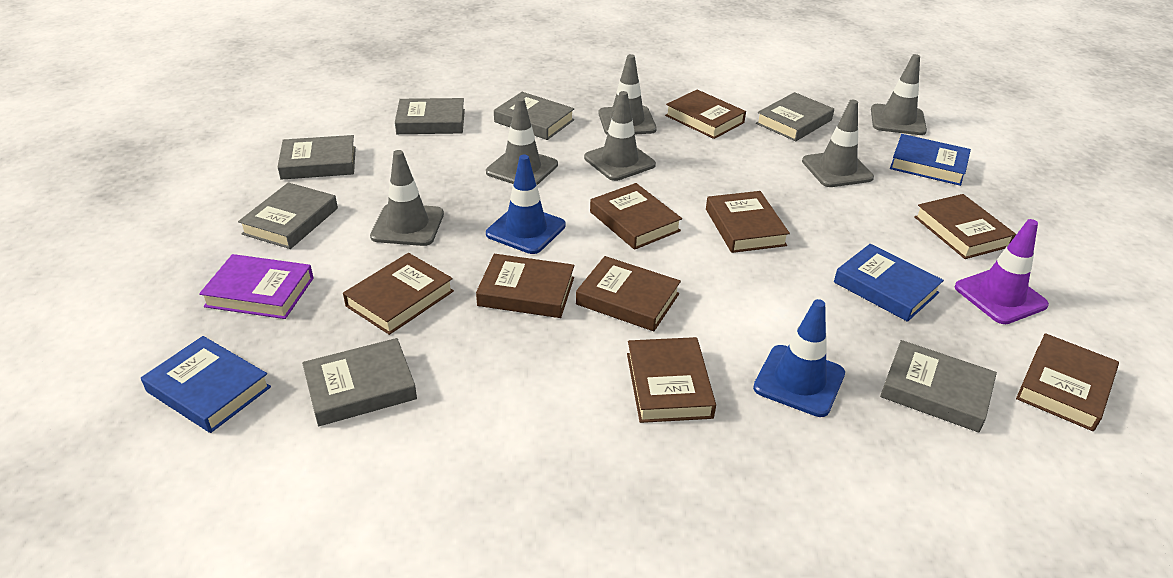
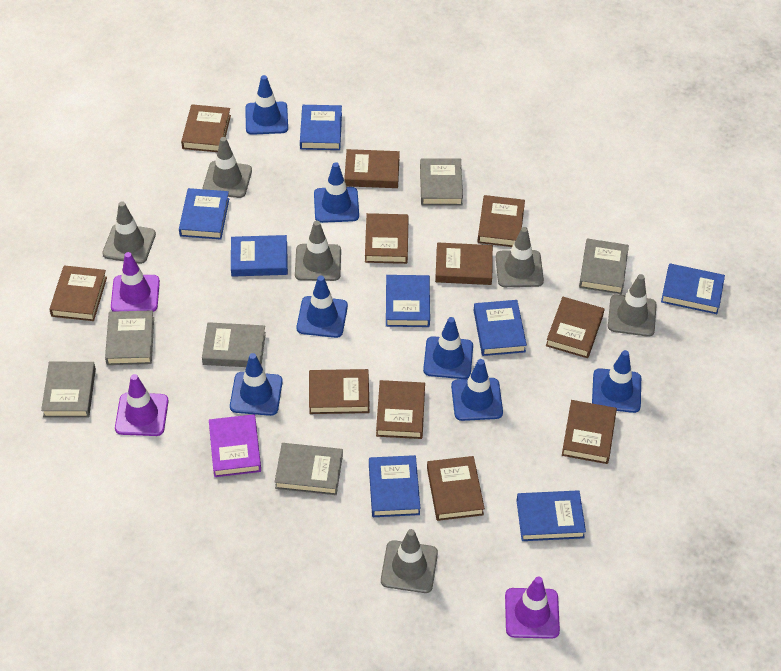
blue book: [141,336,271,433] [834,244,944,322] [890,134,971,186] = 3 -> [179,188,229,240] [231,235,288,277] [300,105,342,150] [369,455,421,517] [386,275,430,327] [474,300,527,356] [516,490,586,541] [661,263,725,314] = 8
blue traffic cone: [486,155,566,254] [753,299,845,417] = 2 -> [230,353,283,416] [245,75,288,135] [296,275,348,338] [314,162,359,223] [423,317,473,379] [451,359,503,421] [592,350,641,413] = 7
brown book: [343,253,454,335] [476,254,574,318] [576,256,681,331] [590,183,682,250] [627,337,716,423] [665,89,746,139] [706,191,790,253] [914,194,1016,259] [1016,333,1119,431] = 9 -> [49,265,107,321] [181,104,231,152] [309,369,370,414] [344,149,400,188] [365,213,409,264] [376,380,425,439] [427,456,485,521] [435,243,493,285] [477,195,525,247] [546,297,604,358] [562,400,617,464] = 11
grey book: [238,182,338,249] [278,135,356,180] [302,338,417,426] [395,98,465,134] [494,92,574,140] [756,92,834,141] [880,340,997,432] = 7 -> [41,362,96,418] [105,310,154,365] [202,322,266,367] [275,443,343,495] [420,158,463,206] [579,238,629,294] = 6
purple traffic cone: [955,219,1049,324] = 1 -> [111,252,160,312] [115,374,169,436] [505,576,560,639] = 3

